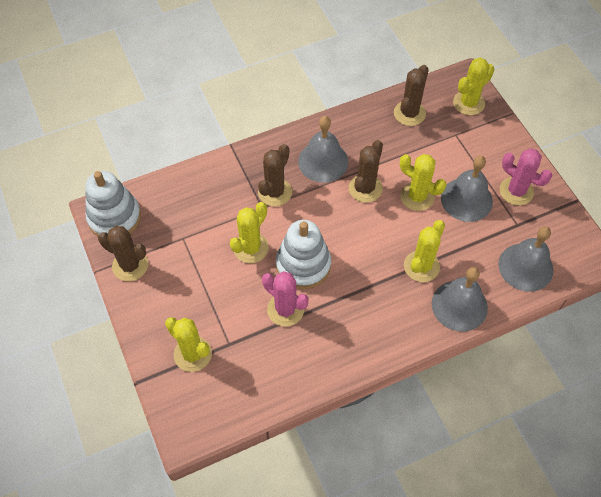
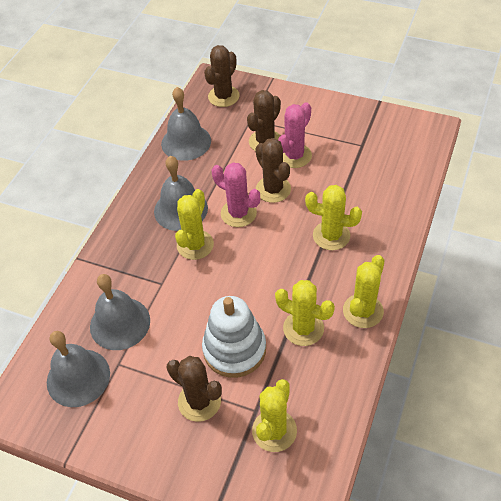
white stacking toy: [86,171,141,236] [276,220,331,289] = 2 -> [202,296,266,378] = 1

